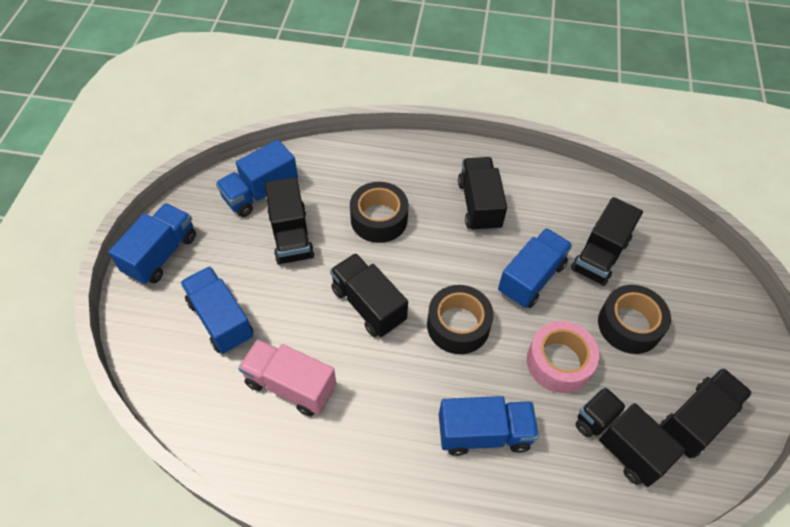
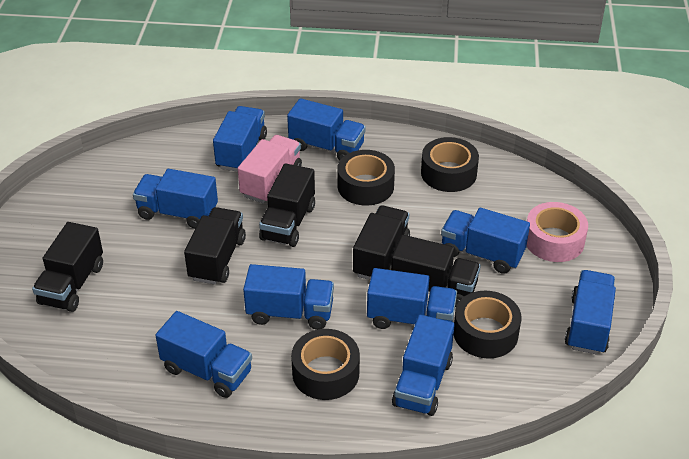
black tape: [350,182,409,243] [427,285,494,354] [598,285,671,354] = 3 -> [291,329,360,400] [337,150,395,206] [421,137,479,192] [454,291,521,359] = 4
black truck: [264,177,315,265] [330,253,408,337] [458,157,507,232] [571,197,643,286] [575,387,686,487] [660,368,752,458] = 6 -> [32,222,103,312] [184,207,246,285] [259,163,315,247] [353,205,410,280] [391,235,481,307] = 5
blue truck: [108,203,196,284] [180,266,253,354] [216,140,298,217] [439,396,539,456] [498,228,572,308] = 5 -> [133,169,218,229] [156,311,252,398] [213,106,267,172] [243,264,334,330] [287,98,366,161] [367,268,457,329] [392,315,454,416] [441,208,530,274] [565,270,616,355] = 9

